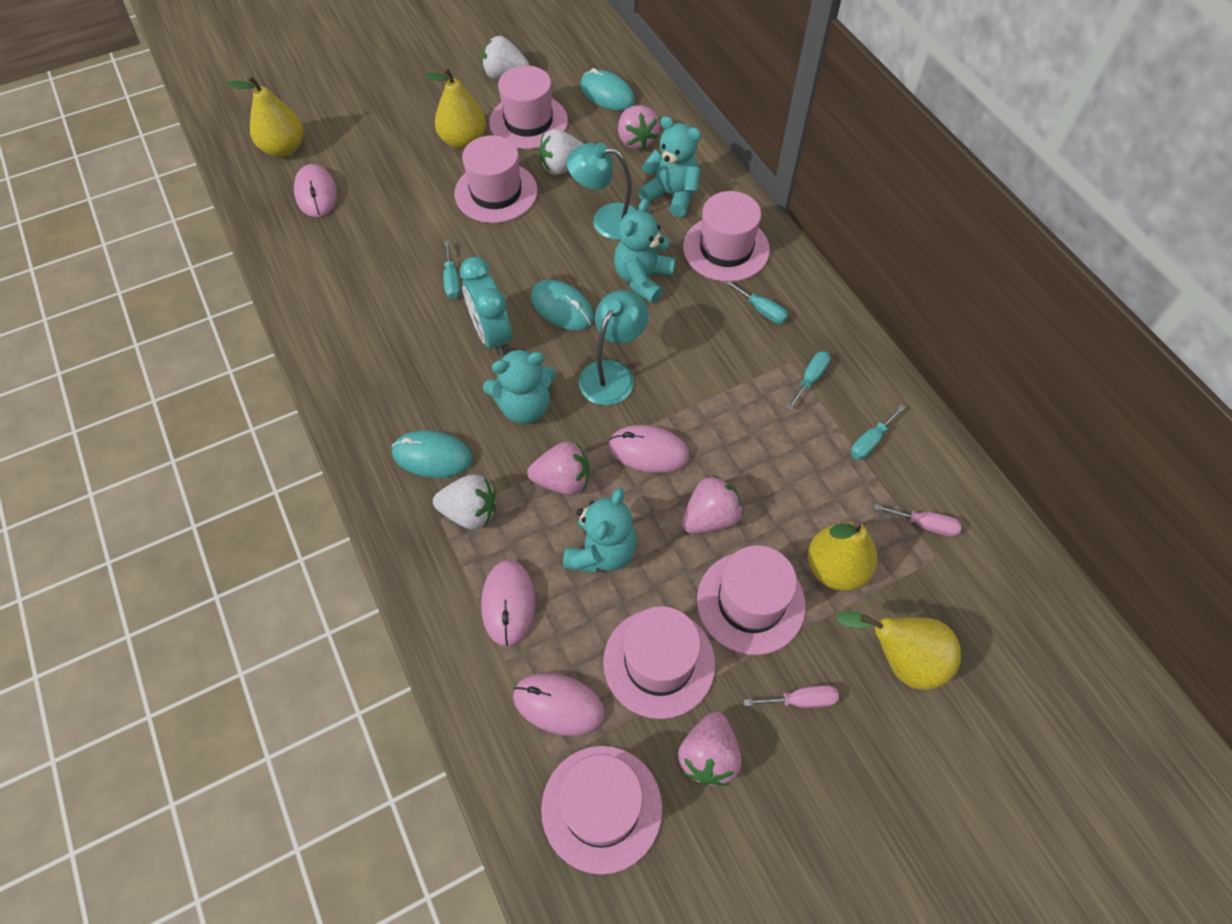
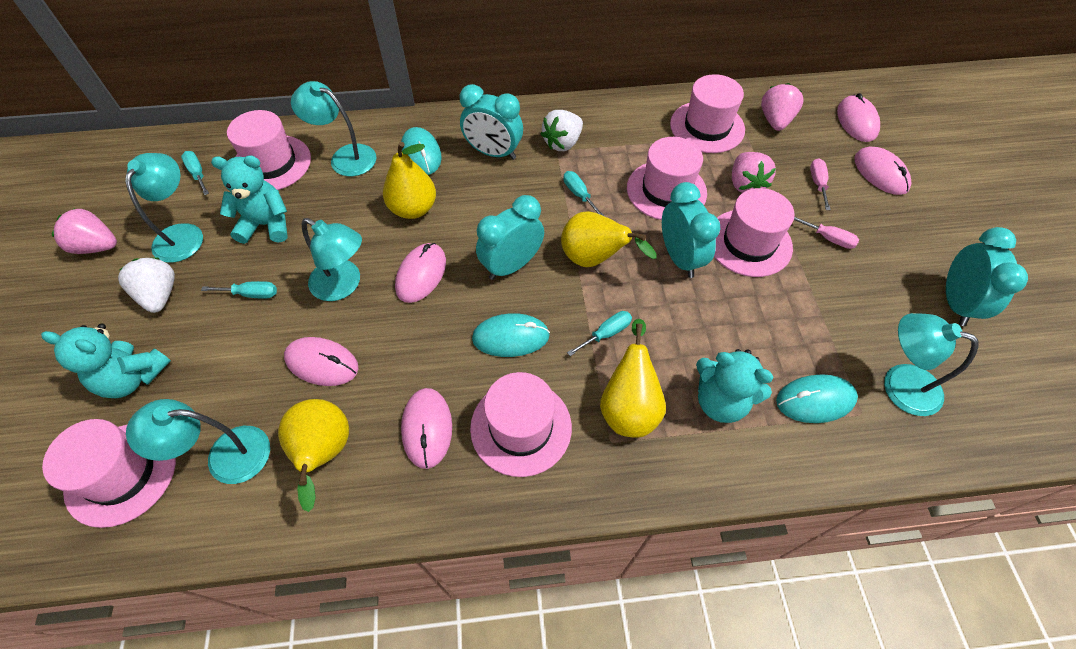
pink mouse: [294,164,337,217] [481,560,535,647] [513,673,605,736] [609,425,689,473] = 4 -> [284,337,359,386] [395,243,446,303] [401,388,452,469] [837,93,880,142] [854,146,911,195] = 5
pink strawberry: [527,442,589,495] [618,105,660,150] [678,711,741,786] [682,475,743,534] = 4 -> [52,208,117,254] [732,152,776,193] [761,83,804,131] = 3
turquoise clock: [460,257,512,356] = 1 -> [460,84,523,160] [476,195,544,280] [662,182,720,278] [946,227,1028,326] = 4
turquoise lamp: [566,143,637,240] [579,290,649,406] = 2 -> [125,153,203,263] [126,399,270,484] [291,81,376,177] [302,218,362,301] [884,313,978,416] = 5
turquoise teddy bear: [483,348,556,424] [563,488,637,573] [614,198,675,303] [638,116,701,217] = 4 -> [41,323,171,398] [211,155,287,244] [696,349,773,423] = 3
white strawberry: [433,475,496,529] [482,36,529,79] [539,129,584,175] = 3 -> [118,257,175,313] [541,110,583,151] = 2

